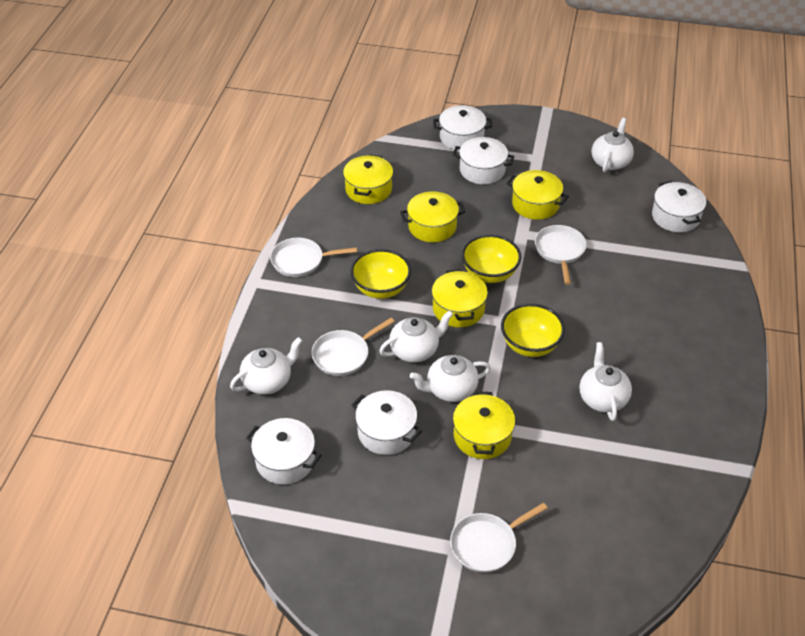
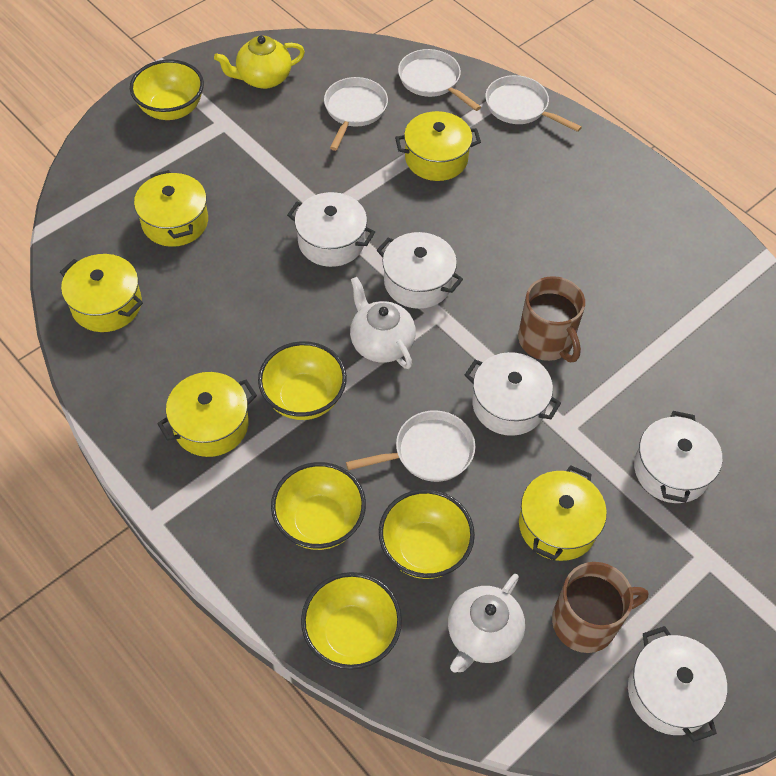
brown mug: none = 0 -> [518,276,585,362] [552,562,649,653] = 2
white teapot: [230,337,303,395] [379,310,453,363] [410,355,491,402] [580,342,632,421] [591,118,634,173] = 5 -> [350,277,416,369] [448,574,525,672] = 2
yellow bowl: [350,249,411,299] [461,235,521,283] [501,304,565,357] = 3 -> [130,59,204,120] [258,341,347,420] [271,462,366,550] [301,572,402,670] [379,489,475,579] = 5
yellow teapot: none = 0 -> [214,36,305,89] = 1

